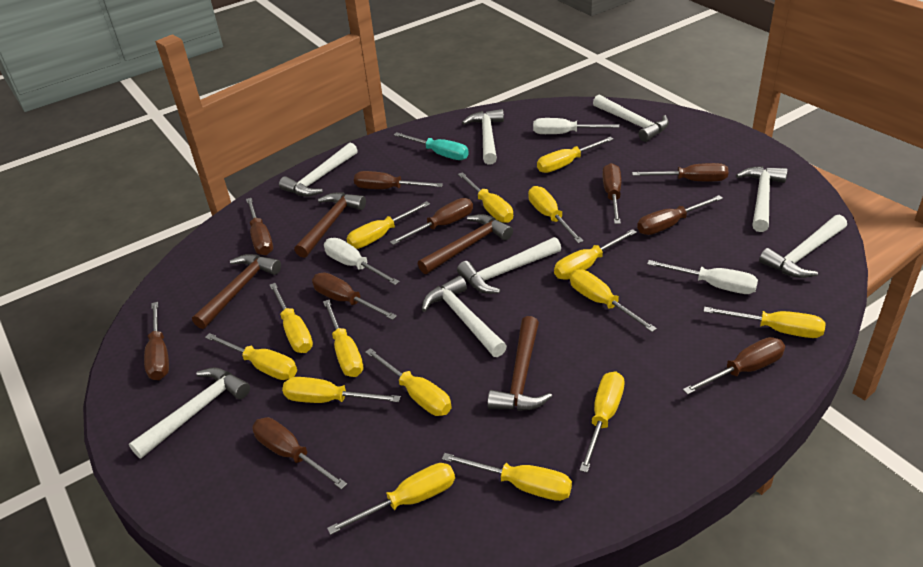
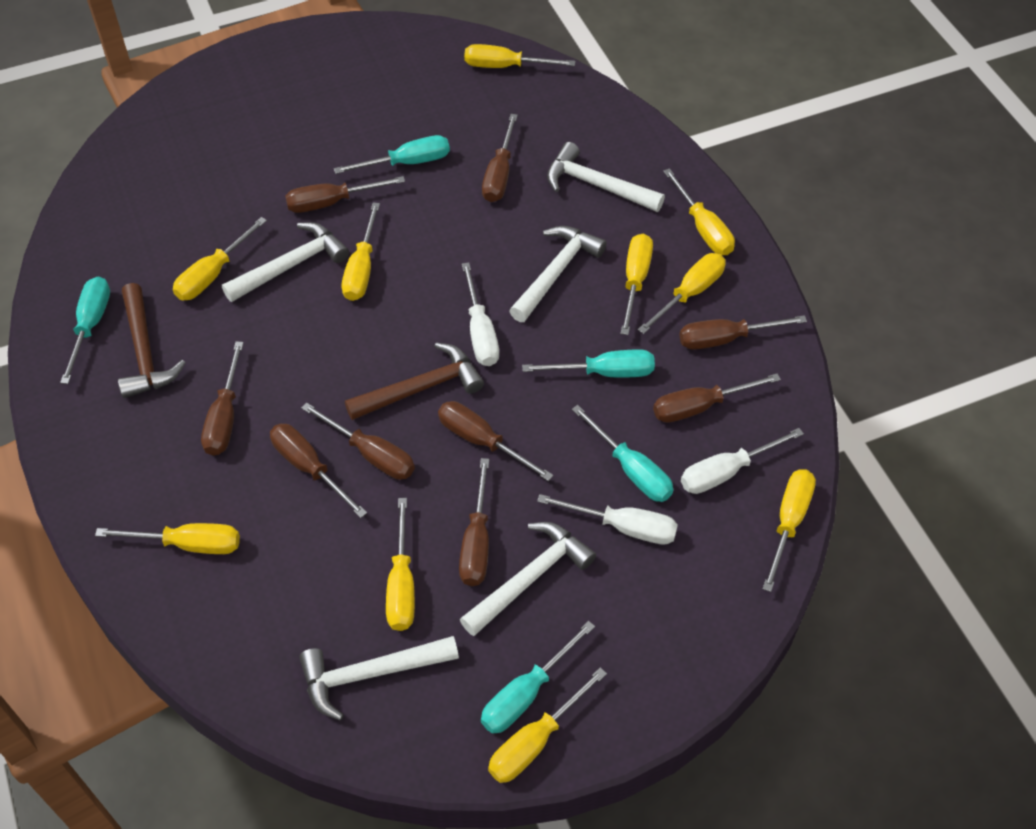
brown hammer: [192,254,281,329] [294,193,366,258] [418,214,513,274] [488,316,552,411] = 4 -> [118,283,186,398] [345,343,484,420] = 2
brown screwdriver: [144,302,169,380] [246,198,273,255] [252,417,347,490] [312,273,397,320] [354,171,443,189] [390,198,473,245] [602,163,621,224] [632,163,728,181] [637,195,723,235] [683,337,785,395] = 10 -> [201,341,244,456] [270,424,367,518] [285,176,405,213] [301,402,415,480] [438,401,553,481] [459,458,489,586] [482,114,518,202] [653,373,781,423] [679,315,807,350] = 9
turquoise screwdriver: [394,132,469,160] = 1 -> [60,276,110,384] [334,135,450,174] [481,621,595,734] [522,349,655,378] [572,405,673,502] = 5
white hammer: [129,367,250,458] [279,143,358,196] [422,276,507,357] [457,237,561,294] [462,109,504,165] [593,95,669,142] [736,166,788,232] [759,215,847,278] = 8 -> [222,222,349,302] [299,636,459,720] [460,522,596,636] [509,226,607,322] [547,142,665,212] = 5
yellow screwdriver: [205,333,297,380] [269,283,313,353] [282,377,401,403] [323,300,363,377] [327,463,455,535] [346,201,430,249] [365,348,452,416] [442,453,572,501] [458,172,513,223] [528,186,583,243] [537,137,614,173] [554,229,637,280] [570,270,657,332] [580,371,625,473] [703,307,826,338] = 15 -> [95,523,240,554] [173,217,267,300] [342,202,380,301] [386,498,415,631] [464,44,576,68] [488,667,607,783] [620,233,653,335] [638,253,726,334] [663,168,735,255] [763,469,816,592] = 10

